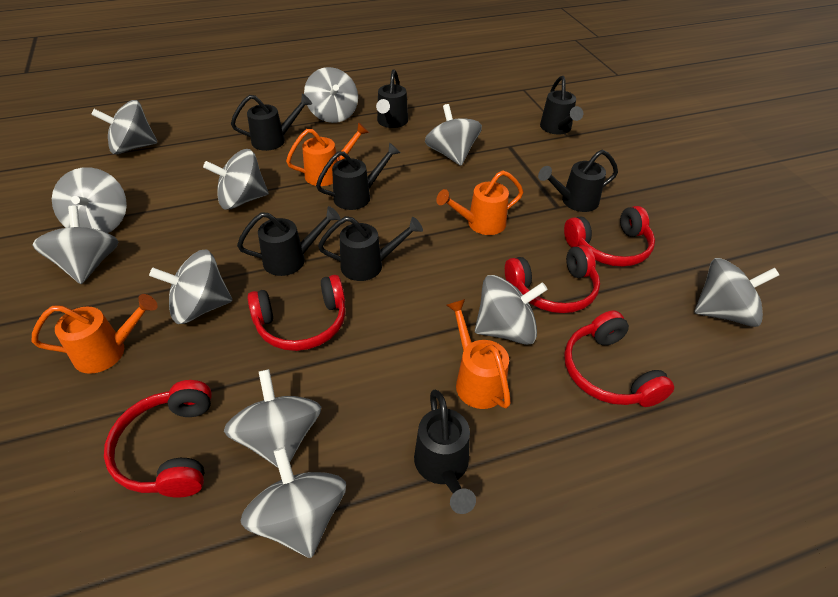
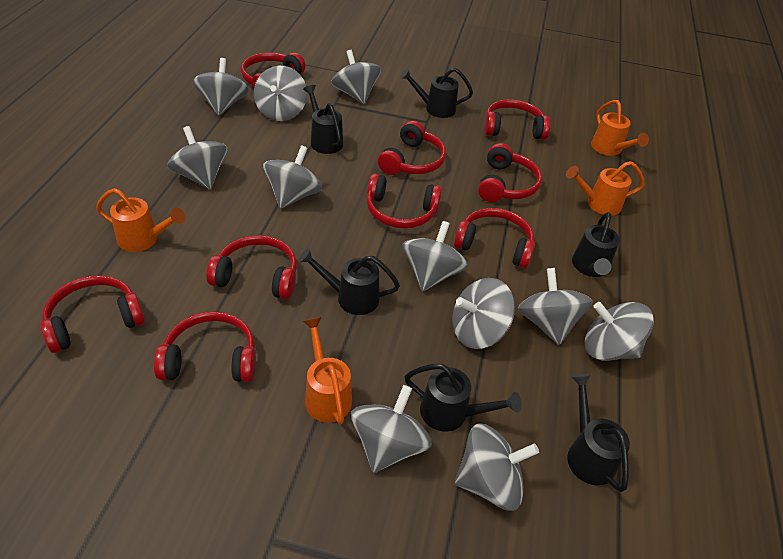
black watering can: [231,94,312,151] [237,206,340,276] [316,142,400,210] [318,216,423,281] [376,69,408,128] [414,390,476,514] [538,150,618,212] [540,76,583,134] = 8 -> [298,248,400,315] [303,85,343,154] [400,68,473,118] [405,364,521,432] [567,374,630,492] [572,212,620,277] = 6
red headphones: [104,380,212,498] [247,275,346,351] [505,245,600,313] [564,206,655,267] [564,310,674,407] = 5 -> [40,275,145,353] [154,311,256,382] [206,235,297,299] [241,52,305,88] [367,173,442,229] [378,121,446,175] [454,208,535,268] [478,143,542,202] [484,99,551,140] = 9

